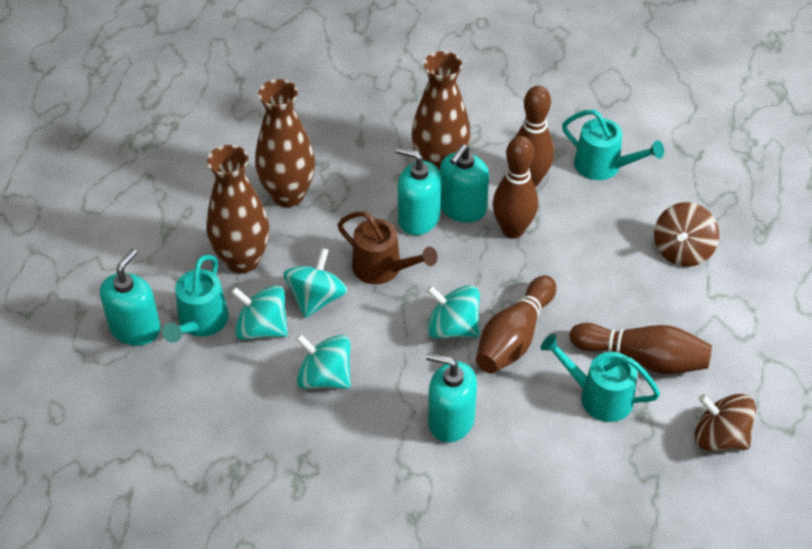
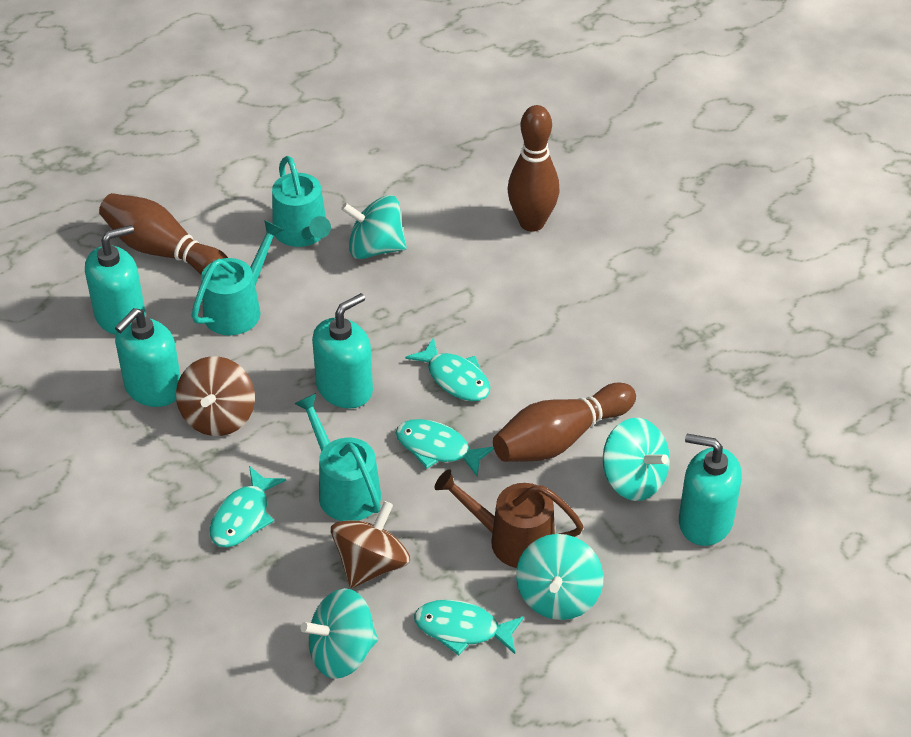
brown bowling pin: [476,275,556,373] [492,136,538,239] [515,86,554,187] [569,323,712,374] = 4 -> [99,193,228,275] [493,383,636,462] [508,105,559,232] = 3
brown vase: [206,145,269,274] [255,79,315,207] [411,51,471,171] = 3 -> none = 0
turquoise fish: none = 0 -> [210,466,286,547] [396,419,494,477] [405,337,490,401] [414,600,524,655] = 4

